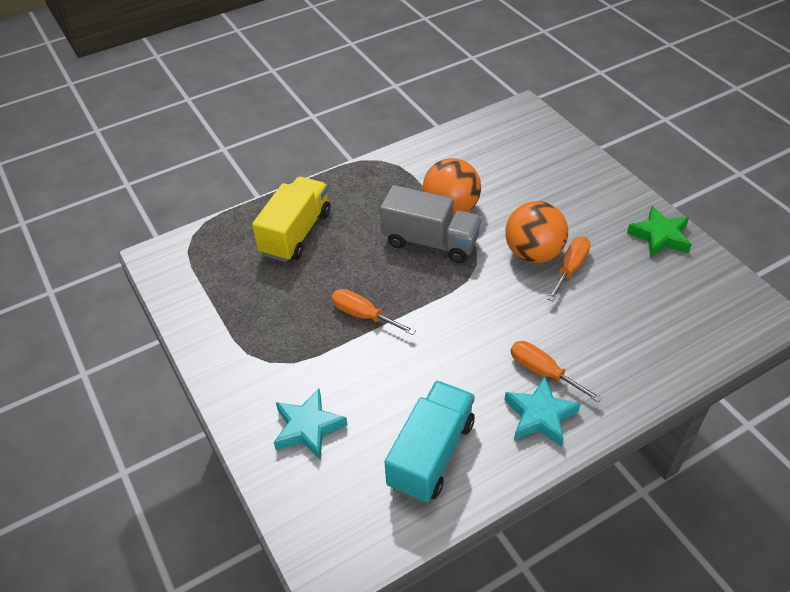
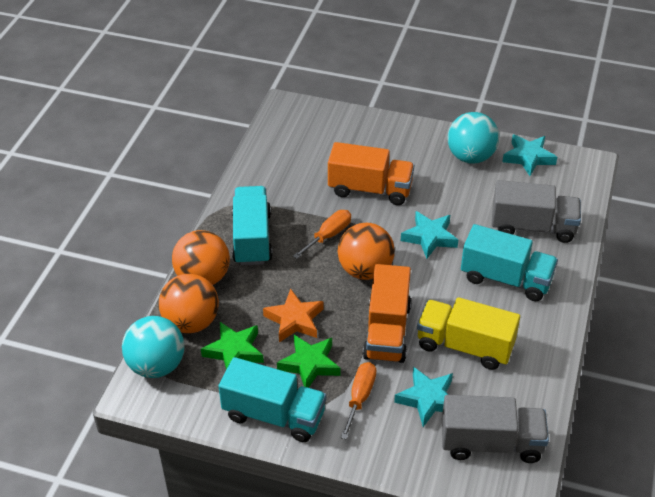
green star: [627,206,692,258] = 1 -> [201,322,264,370] [277,335,340,388] = 2
grey truck: [380,185,481,263] = 1 -> [442,395,549,463] [492,180,581,243] = 2
orange ball: [423,158,481,215] [505,201,568,263] = 2 -> [159,274,219,333] [172,230,230,285] [338,223,395,280] = 3
orange screwdriver: [331,289,416,335] [510,341,602,402] [547,237,591,301] = 3 -> [293,210,351,259] [341,362,376,440] = 2
orange star: none = 0 -> [263,289,324,342] = 1
orange truck: none = 0 -> [328,142,414,205] [363,264,411,363] = 2
turquoise ball: none = 0 -> [122,316,184,378] [448,112,499,164] = 2
turquoise star: [274,389,347,459] [504,377,581,447] = 2 -> [394,367,453,427] [401,211,458,259] [502,134,557,176] = 3
turquoise truck: [385,381,475,503] = 1 -> [218,357,326,442] [232,186,273,265] [461,224,558,301] = 3

